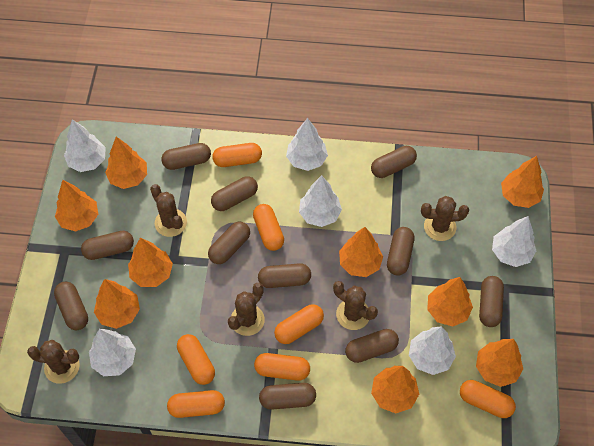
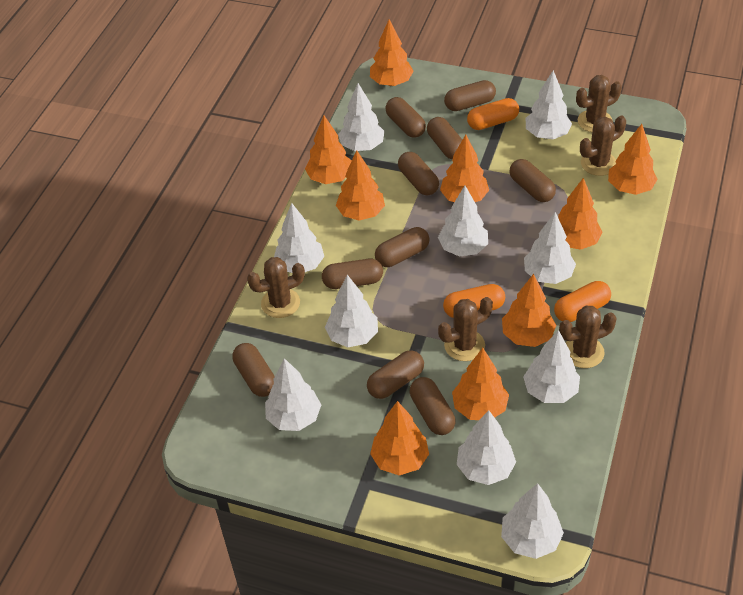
brown capsule: [54,282,88,330] [81,231,134,260] [161,143,211,170] [208,222,250,264] [211,176,258,211] [258,263,311,288] [259,383,316,410] [345,329,399,363] [371,146,417,178] [387,227,414,275] [479,276,504,327] = 11 -> [232,343,275,397] [322,259,383,289] [367,350,424,399] [375,227,430,267] [385,97,426,138] [398,152,439,195] [410,377,455,435] [427,117,462,160] [444,80,496,111] [509,159,556,202] = 10
orange capsule: [167,390,225,418] [177,334,215,385] [212,143,262,167] [253,204,284,251] [254,353,310,381] [274,304,324,344] [460,380,516,418] = 7 -> [443,284,505,318] [467,98,519,130] [554,281,611,322] = 3
white tree: [64,120,106,172] [89,329,136,376] [286,118,328,171] [299,175,342,227] [409,326,456,375] [492,216,536,267] = 6 -> [265,358,321,431] [274,203,324,273] [325,275,378,347] [338,83,385,151] [438,186,488,257] [457,410,516,485] [501,483,564,559] [523,330,580,403] [524,212,576,284] [526,70,572,139] = 10

